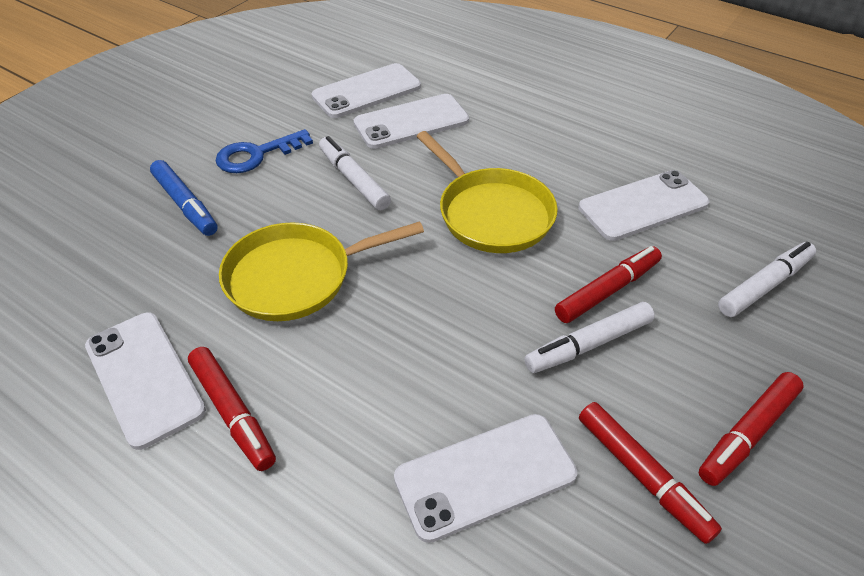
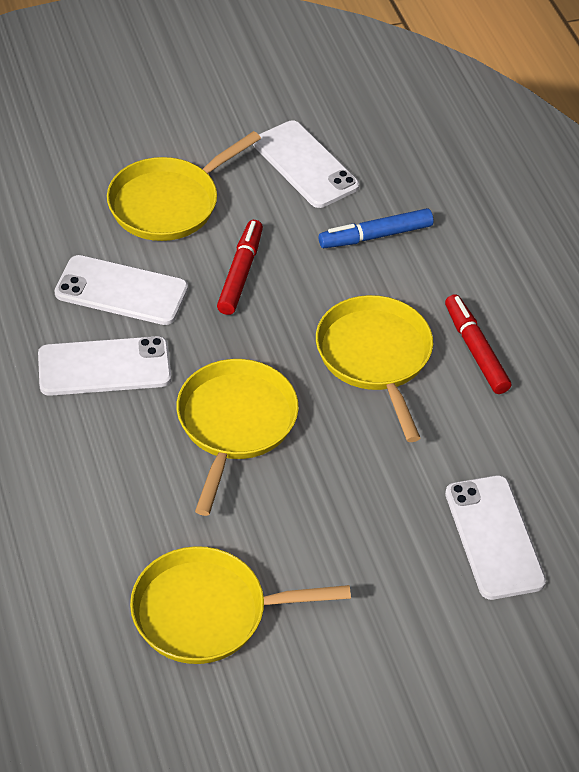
blue key: [216,129,313,173] = 1 -> none = 0
red marker: [188,347,276,471] [555,246,662,323] [579,402,722,544] [699,372,804,486] = 4 -> [217,220,263,315] [445,294,511,394] = 2
white marker: [319,136,391,210] [525,302,655,373] [718,242,816,317] = 3 -> none = 0
white phone: [85,313,206,450] [312,63,421,118] [354,94,469,149] [394,414,577,543] [579,170,710,241] = 5 -> [38,336,171,396] [55,255,188,325] [253,120,359,208] [445,475,546,600] = 4
yellow pan: [219,221,424,321] [416,131,558,253] = 2 -> [107,131,261,241] [130,546,351,664] [177,359,299,516] [316,295,433,442] = 4

